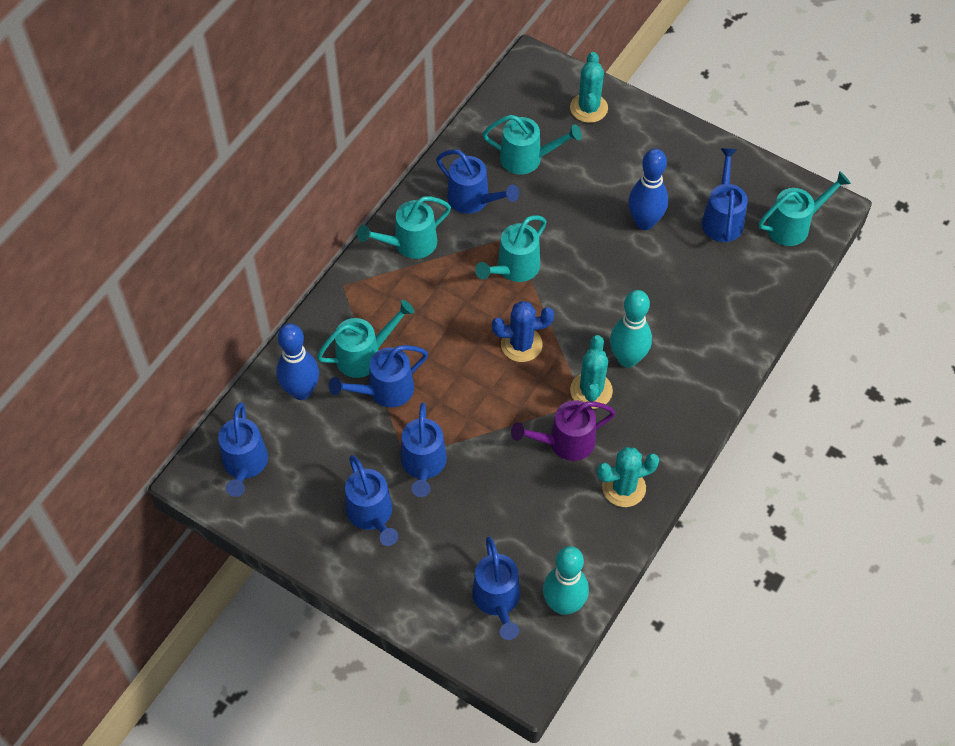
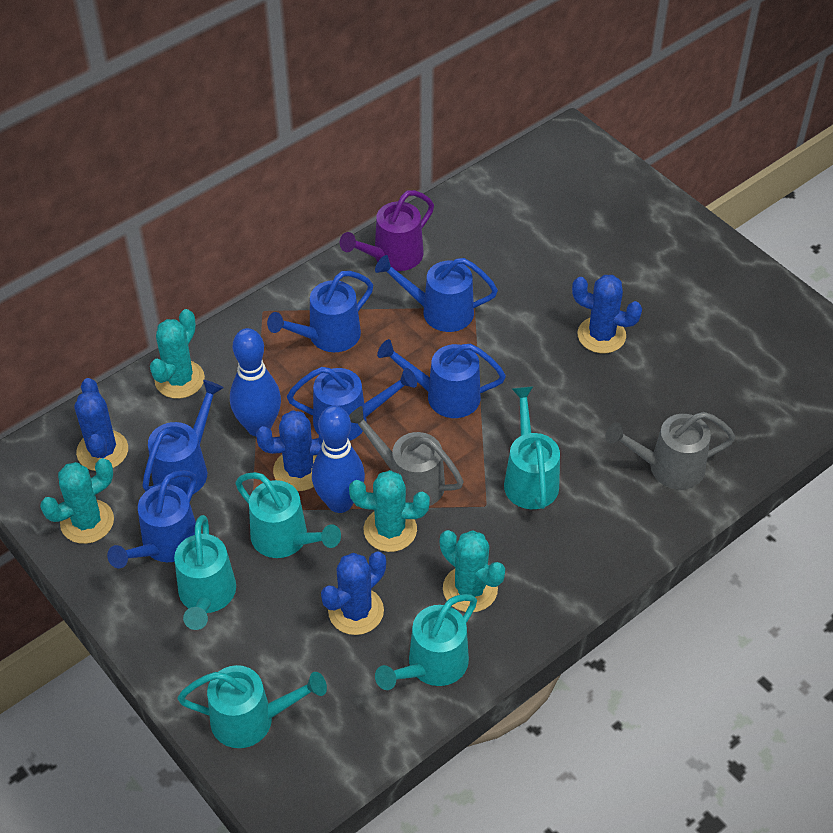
blue cactus: [492,301,554,362] = 1 -> [74,378,128,471] [256,410,323,491] [321,552,386,635] [572,275,642,353] = 4
blue watering can: [218,402,268,497] [329,345,428,407] [345,455,398,546] [401,403,447,497] [436,149,519,214] [472,537,520,640] [702,148,748,242] = 7 -> [107,470,196,568] [142,380,223,494] [267,271,373,352] [287,367,417,441] [375,255,498,332] [377,339,506,418] = 6
grey watering can: none = 0 -> [349,406,464,506] [606,412,735,489] = 2
turquoise bowling pin: [543,546,589,615] [610,290,652,368] = 2 -> none = 0
turquoise cactus: [570,52,608,123] [570,335,613,409] [597,447,659,507] = 3 -> [40,458,114,544] [150,309,205,399] [349,470,430,552] [440,530,505,612] = 4

